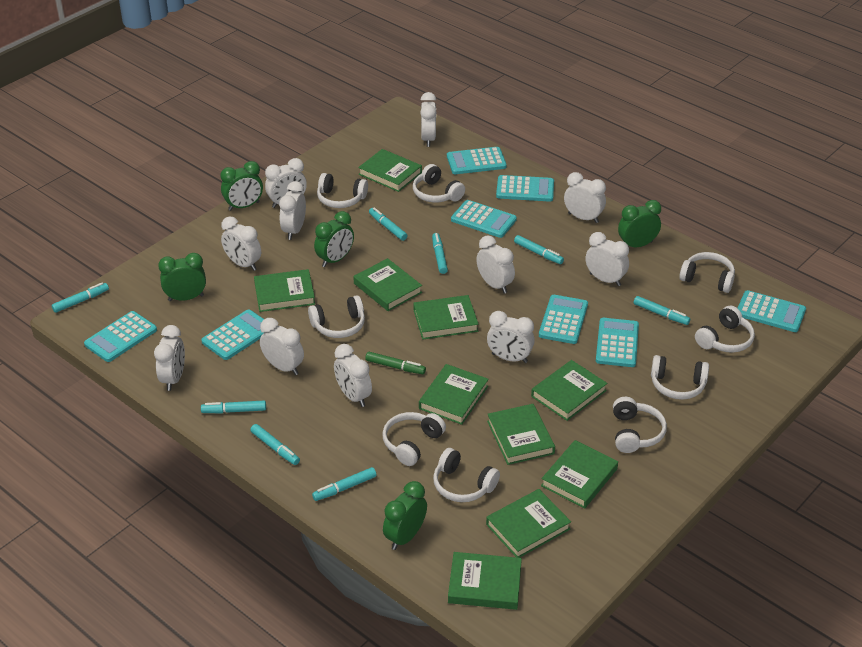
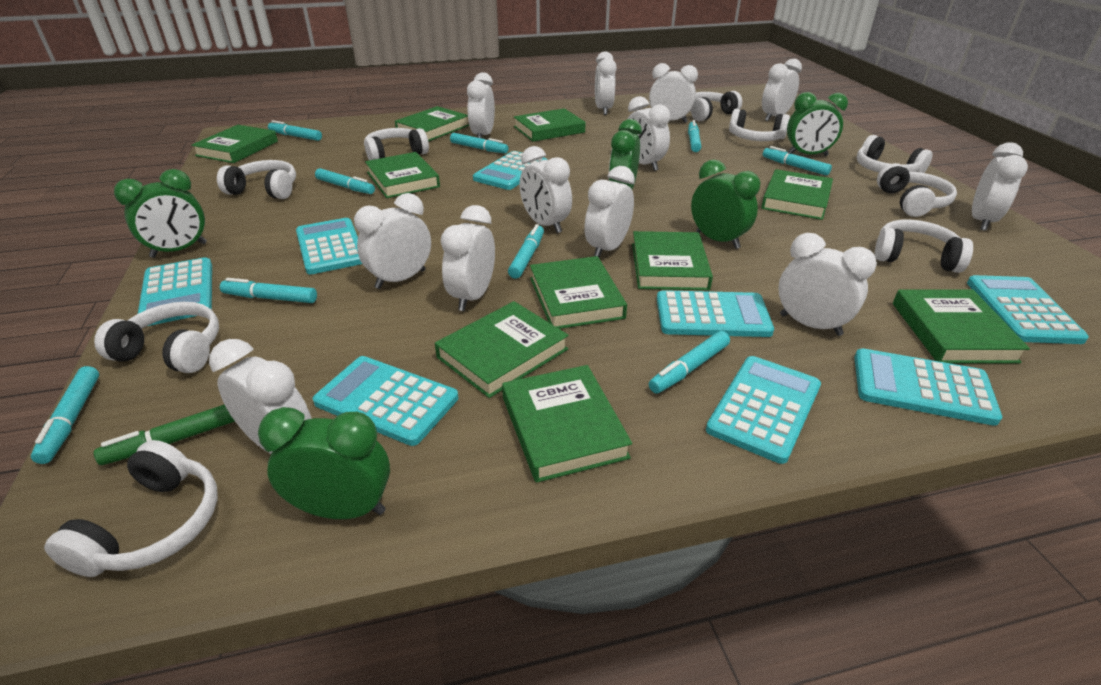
turquoise marker: [52,283,109,313] [201,400,266,413] [250,424,300,465] [312,467,376,501] [369,207,408,241] [432,233,448,274] [514,235,564,264] [634,296,690,325] = 8 -> [31,366,99,464] [220,278,317,303] [268,120,322,141] [315,168,375,194] [450,133,508,153] [508,224,544,279] [649,331,730,393] [688,120,701,152] [763,146,832,175] = 9
white clock: [154,325,185,391] [221,217,261,271] [260,318,304,375] [265,158,307,208] [279,181,306,240] [334,344,372,407] [420,92,437,147] [476,235,515,294] [487,311,535,363] [564,172,606,223] [585,232,629,286] = 11 -> [209,339,312,454] [354,193,431,289] [441,205,495,311] [467,72,495,138] [520,146,572,233] [584,166,635,258] [595,51,617,115] [627,96,670,171] [649,63,698,123] [762,59,802,121] [778,233,877,336] [972,142,1028,231] = 12

